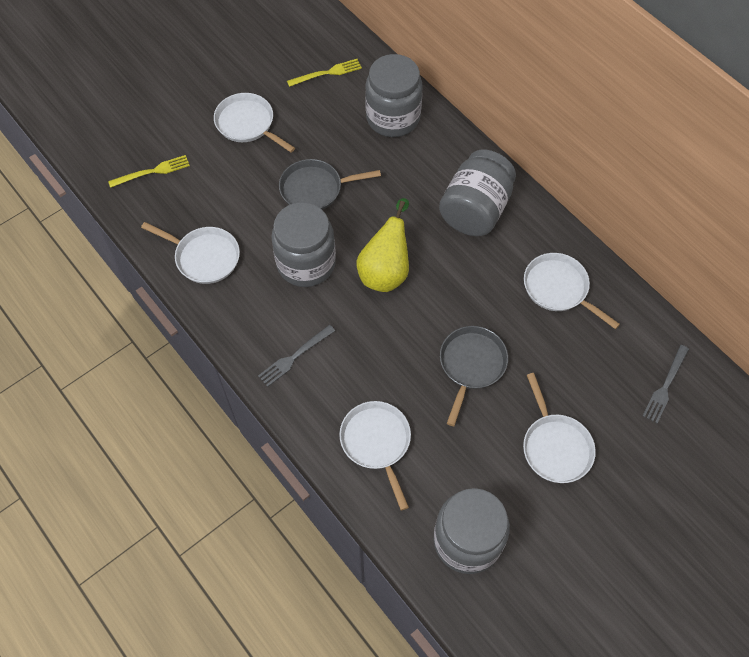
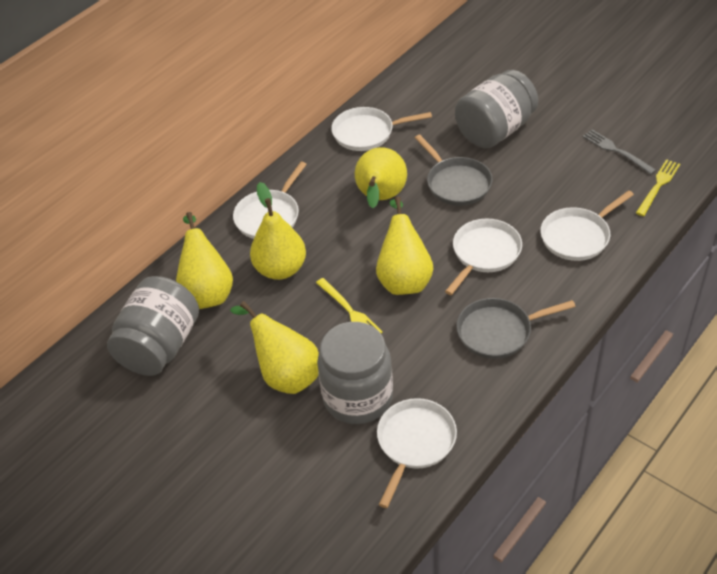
grey fork: [258,325,335,387] [643,345,689,423] = 2 -> [583,130,656,175] = 1
grey jar: [271,202,336,287] [365,54,423,137] [434,488,510,574] [439,150,516,236] = 4 -> [107,276,199,376] [317,322,393,424] [455,70,538,148] = 3
yellow pear: [356,198,409,292] = 1 -> [176,212,233,309] [230,301,319,394] [250,182,306,280] [355,147,407,208] [376,197,434,295] = 5

